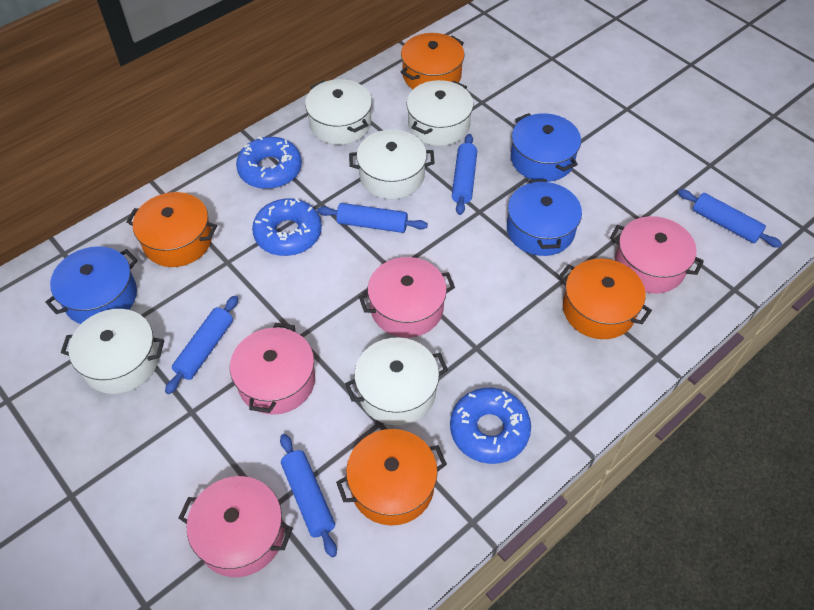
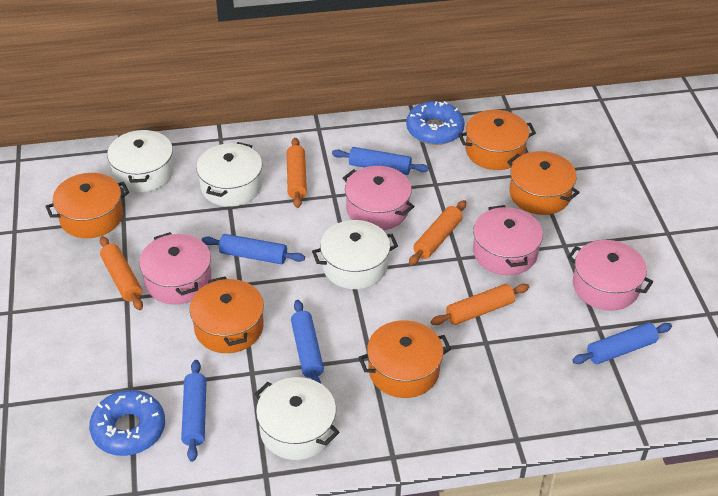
blue donut: [236,137,302,189] [252,198,322,256] [450,388,531,464] = 3 -> [89,390,165,456] [406,101,465,145] = 2
blue pot: [45,246,138,324] [507,179,582,256] [511,113,581,182] = 3 -> none = 0
orange pot: [126,192,217,267] [336,429,447,526] [401,33,464,89] [558,259,652,339] = 4 -> [45,173,129,238] [189,276,264,353] [358,320,451,398] [458,110,536,170] [507,151,580,215] = 5
orange rolling pin: none = 0 -> [100,236,143,310] [287,138,307,208] [409,200,467,265] [431,284,529,325] = 4
white pot: [61,309,164,394] [305,79,372,145] [345,337,448,425] [349,130,435,199] [406,80,473,146] = 5 -> [107,129,174,192] [196,142,262,207] [255,377,340,460] [312,220,398,289] = 4

